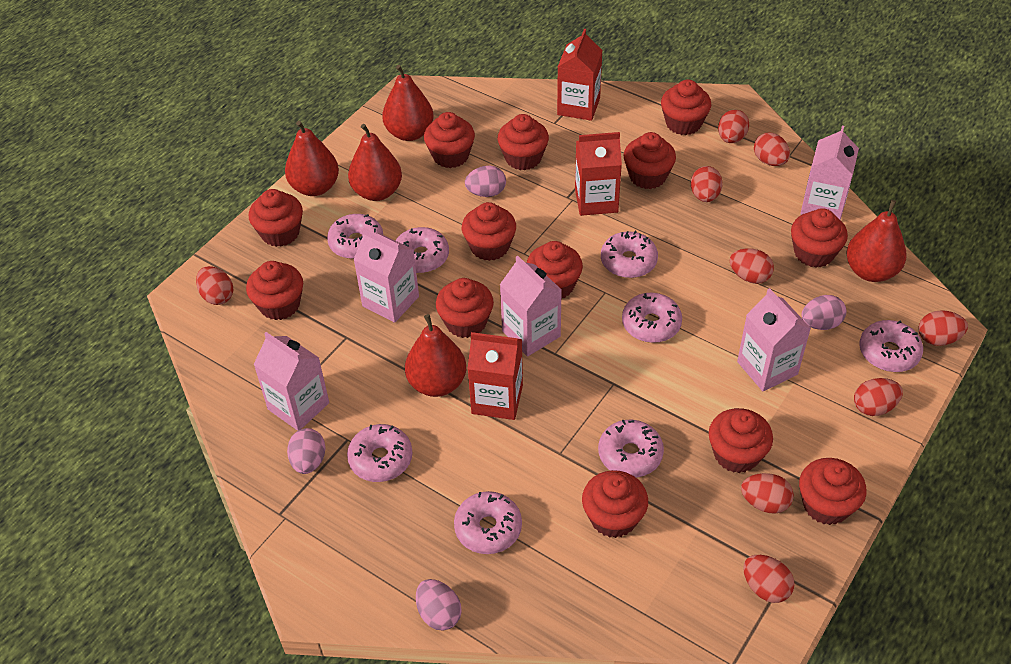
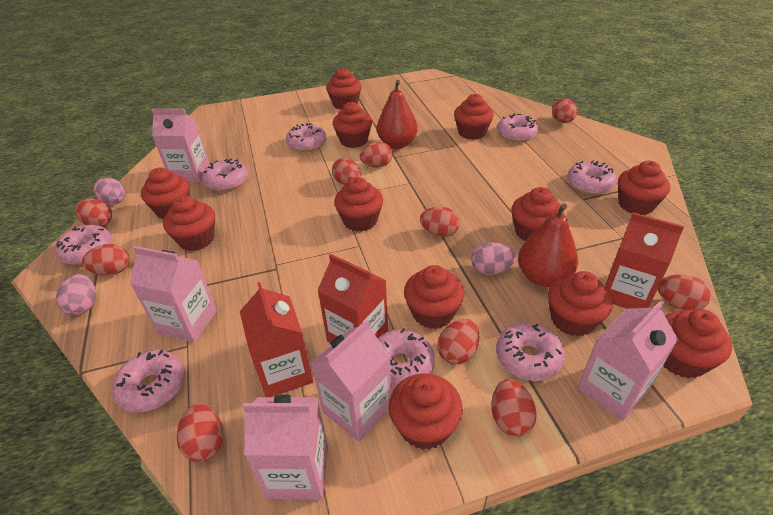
pink egg: [287,428,326,474] [416,579,462,631] [465,166,506,197] [802,295,846,330] = 4 -> [56,274,96,315] [93,177,125,205] [471,242,516,275] = 3
red cupcake: [246,261,303,320] [249,189,303,247] [424,112,475,168] [436,278,494,338] [462,202,516,261] [497,114,549,170] [527,241,583,299] [582,470,648,538] [623,132,676,189] [661,79,711,135] [709,408,773,473] [791,208,848,268] [799,458,866,525] = 13 -> [141,167,190,219] [163,196,215,251] [326,68,361,109] [333,102,372,148] [334,177,383,232] [389,373,463,450] [404,265,464,329] [454,94,494,140] [511,187,564,241] [548,271,613,337] [618,161,670,215] [663,309,732,378] = 12
red egg: [196,266,233,305] [691,166,723,202] [718,110,749,143] [729,248,774,284] [741,473,794,514] [743,555,795,603] [754,133,790,166] [854,378,903,416] [918,310,968,346] = 9 -> [75,198,112,227] [82,244,129,276] [177,404,223,462] [332,158,361,185] [360,142,393,168] [420,207,460,237] [438,319,479,365] [491,379,537,437] [552,98,577,123] [658,275,711,311] = 10
red pear: [285,121,339,196] [348,124,402,201] [382,65,434,141] [405,314,466,397] [846,200,907,282] = 5 -> [377,80,418,149] [518,203,578,287] = 2

